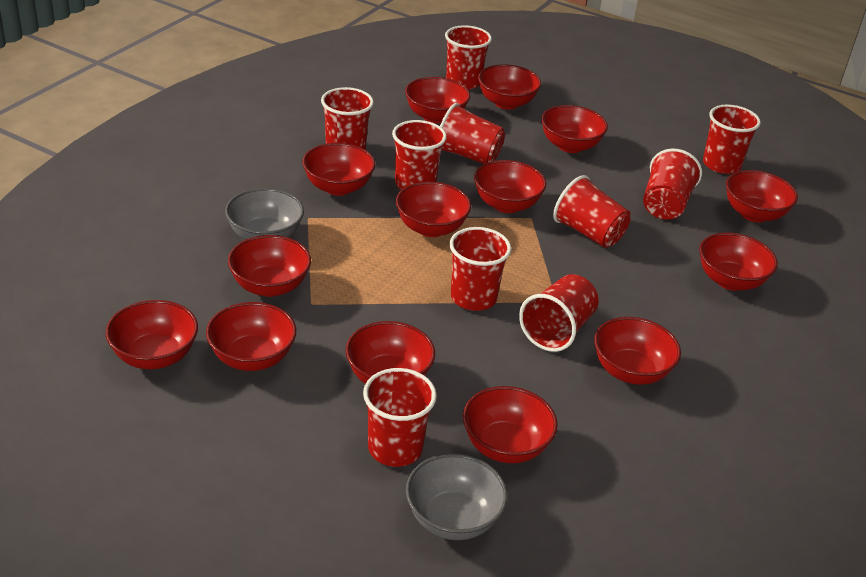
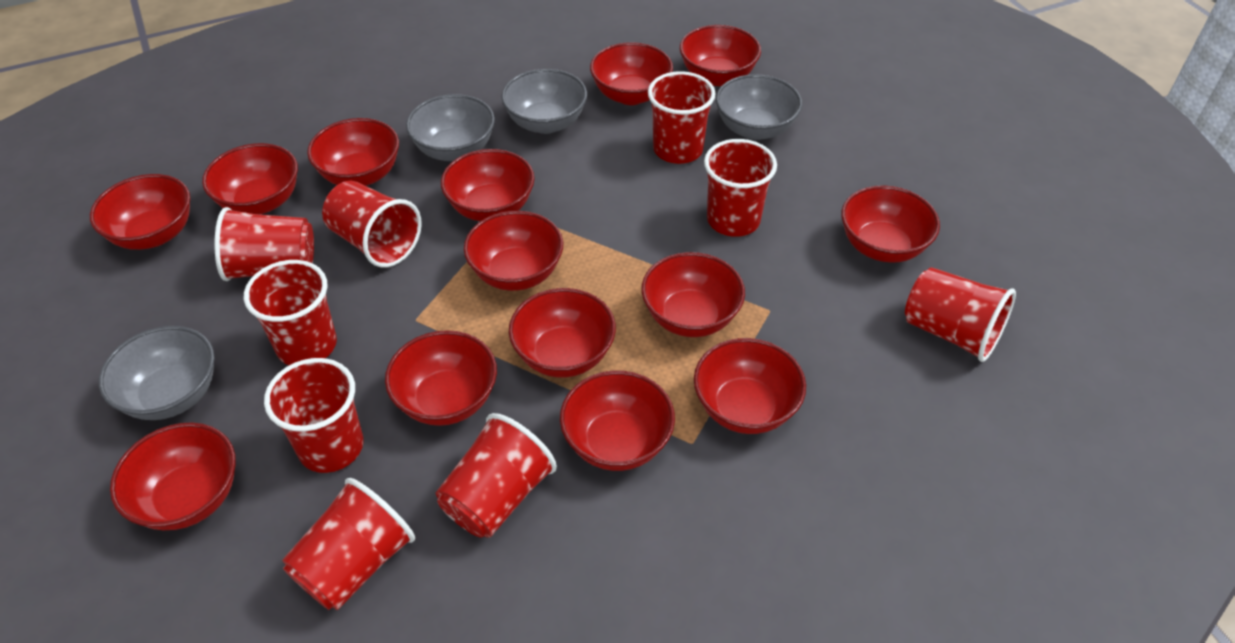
grey bowl: [225,188,304,240] [406,453,508,540] = 2 -> [99,326,215,420] [406,94,495,161] [501,69,587,134] [716,74,802,140] = 4
red cup: [321,87,374,150] [363,368,437,467] [392,120,447,190] [440,103,505,164] [445,25,492,90] [449,227,511,311] [519,274,599,352] [553,175,630,248] [643,148,702,220] [703,105,761,174] = 10 -> [214,207,314,281] [244,260,337,365] [264,358,364,473] [282,478,415,610] [322,181,422,268] [436,413,557,538] [648,71,716,164] [704,139,777,237] [905,267,1016,362] = 9

